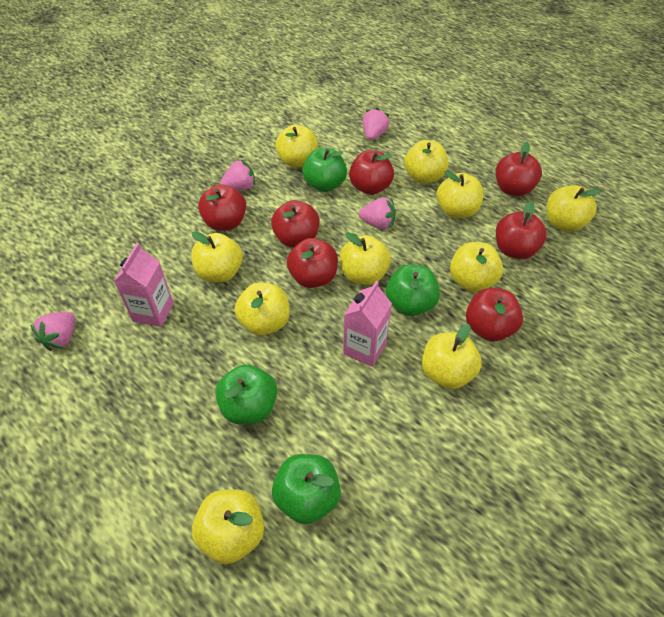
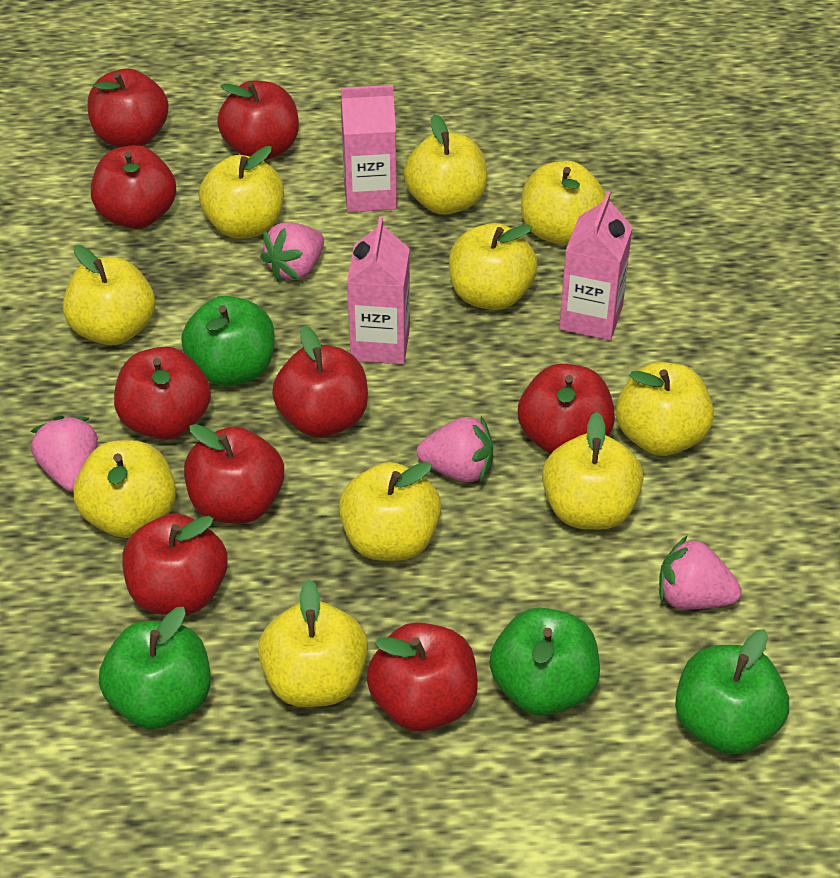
pink carton: [114,243,174,327] [343,280,392,367] = 2 -> [341,85,397,212] [347,216,410,364] [559,191,633,340] = 3
red apple: [198,184,246,231] [271,200,319,248] [287,238,338,288] [349,150,394,195] [466,288,523,341] [496,142,542,196] [496,201,547,259] = 7 -> [87,68,169,147] [91,145,176,229] [114,347,211,440] [122,514,228,615] [184,424,284,523] [217,81,299,160] [272,326,368,437] [367,622,478,731] [518,364,615,454] = 9

